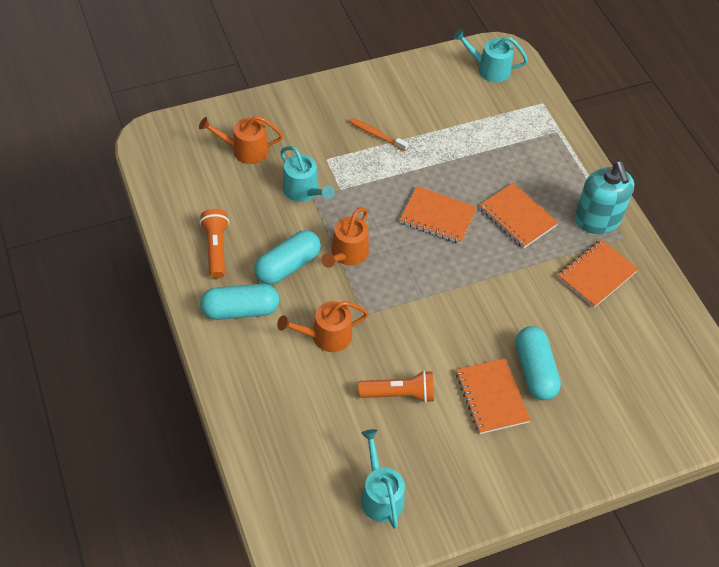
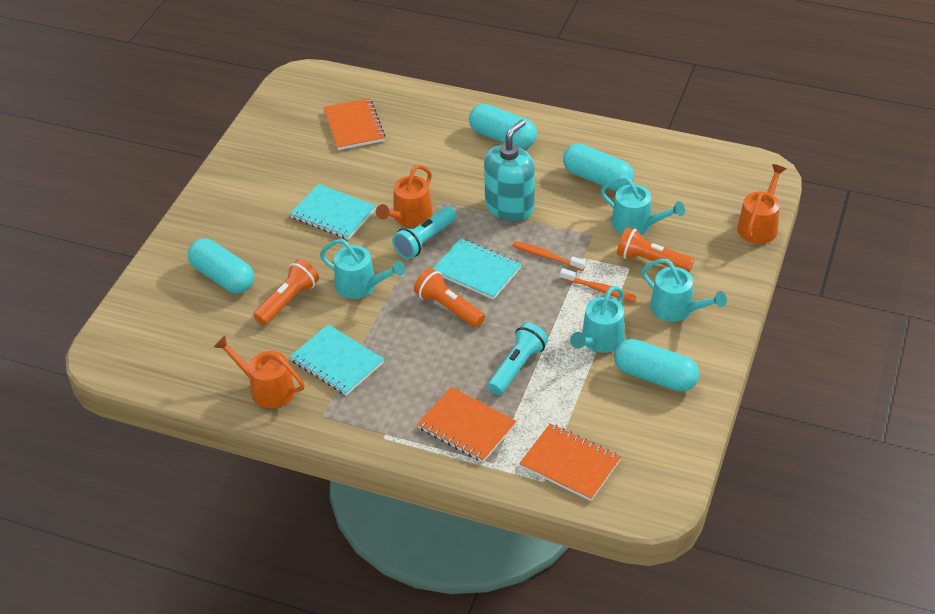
orange flashlight: [199,209,229,278] [358,370,434,403] = 2 -> [253,259,319,325] [414,268,485,328] [617,227,694,273] = 3
orange notebook: [400,186,477,244] [456,358,531,434] [479,183,558,248] [557,239,639,308] = 4 -> [324,98,385,150] [417,387,517,462] [519,423,621,501] = 3
orange toothbrush: [349,118,409,151] = 1 -> [512,241,586,271] [560,268,636,302] = 2
turquoise capsule: [200,284,279,320] [254,230,321,285] [516,326,561,400] = 3 -> [188,239,254,293] [469,104,537,149] [563,144,634,191] [614,339,699,392] = 4
turquoise flashlight: none = 0 -> [392,207,456,259] [488,322,548,395] = 2
turquoise notebook: none = 0 -> [290,184,376,240] [290,324,384,396] [433,238,522,300] = 3
turquoise watering can: [280,146,335,202] [361,429,405,529] [453,29,528,82] = 3 -> [320,239,405,299] [570,286,625,353] [601,176,685,234] [641,259,727,322] = 4

